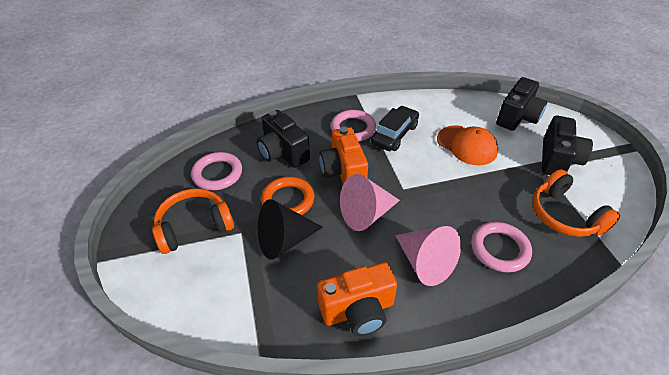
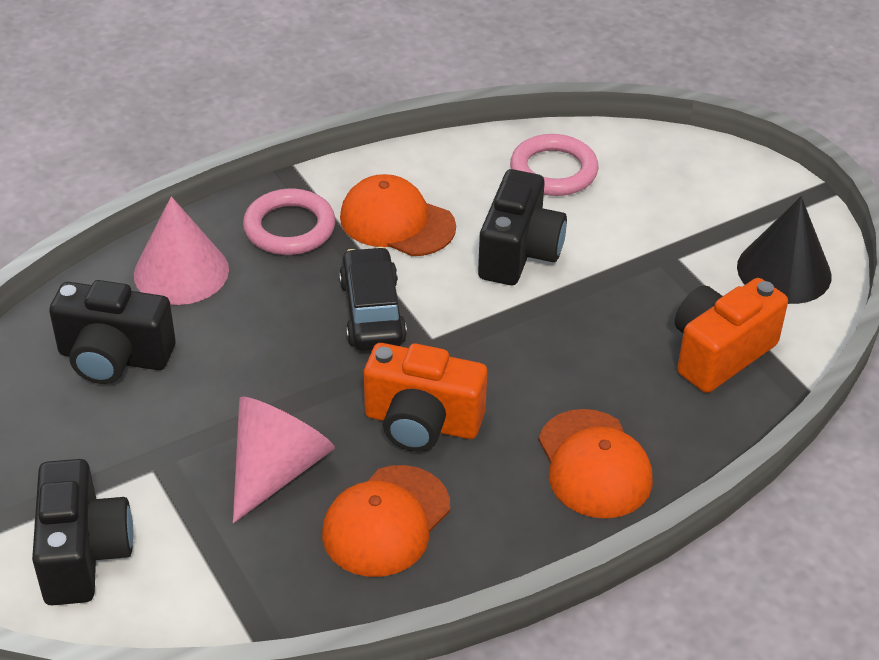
orange cap: [437,125,498,165] = 1 -> [322,465,450,577] [340,174,456,256] [539,409,652,518] = 3
orange headphones: [152,188,234,254] [532,169,620,237] = 2 -> none = 0
orange ring: [261,177,314,215] = 1 -> none = 0
pink ring: [191,152,242,191] [331,110,376,142] [471,222,532,272] = 3 -> [243,189,335,255] [510,134,598,196] = 2

